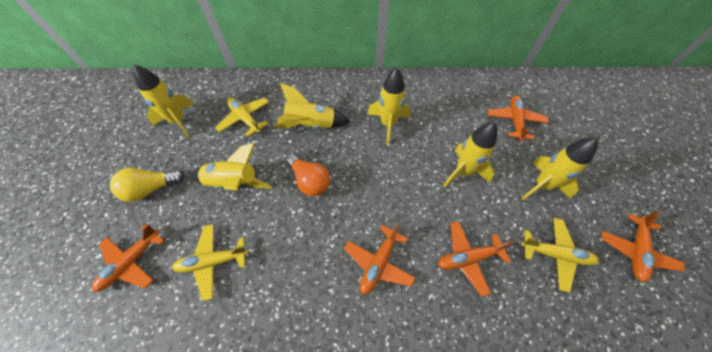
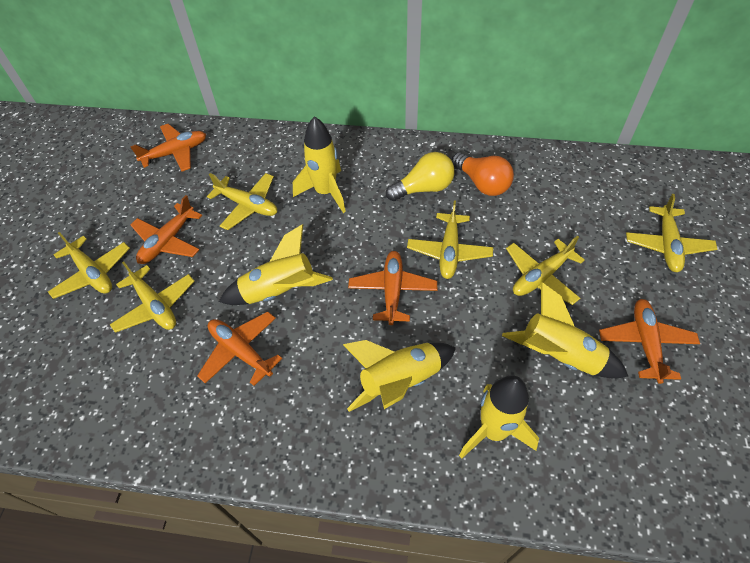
yellow plane: [172,224,248,301] [215,97,269,136] [521,218,599,293] = 3 -> [48,232,130,299] [110,262,194,333] [207,173,277,230] [407,200,493,279] [506,236,585,305] [626,194,717,272] = 6
yellow rocket: [133,64,194,137] [190,143,272,190] [274,83,351,129] [367,67,411,145] [443,122,498,187] [522,138,598,200] = 6 -> [219,224,333,305] [293,116,346,213] [343,340,456,412] [459,375,539,459] [502,282,629,379] = 5

